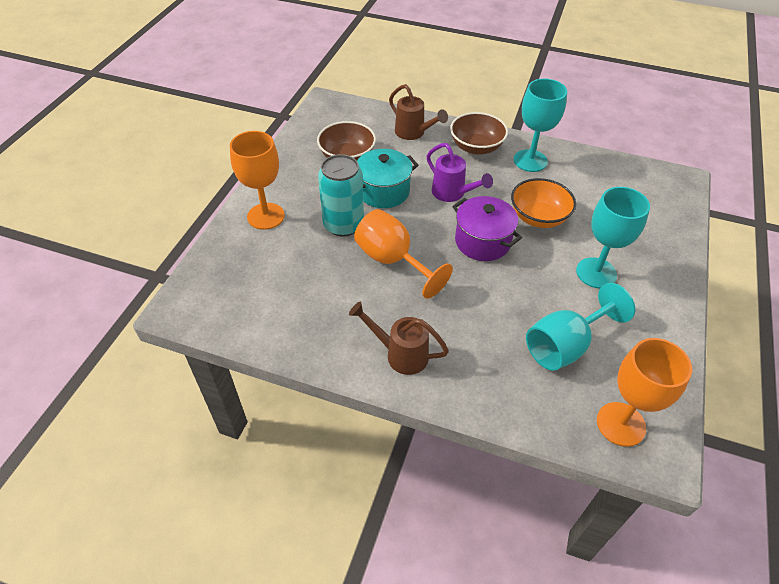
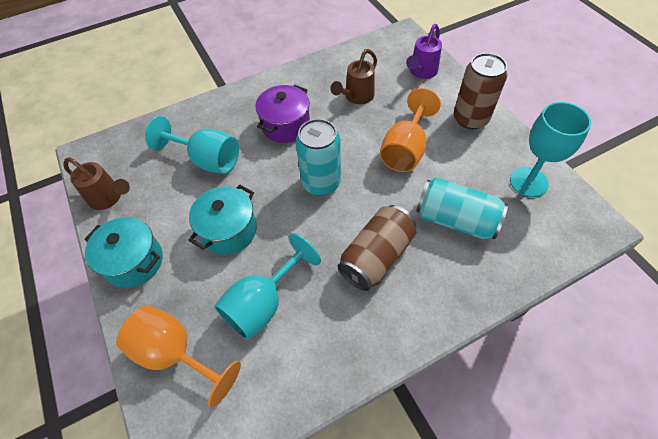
brown bowl: [317,121,376,160] [450,112,508,155] = 2 -> none = 0
brown can: none = 0 -> [338,205,416,291] [454,53,508,129] = 2
orange bowl: [511,178,576,228] = 1 -> none = 0
orange goblet: [230,131,285,230] [354,209,453,299] [597,338,692,447] = 3 -> [116,305,241,408] [380,88,441,172] = 2
turquoise can: [318,154,364,237] = 1 -> [296,119,341,195] [416,178,508,239] = 2
turquoise pot: [357,149,419,208] = 1 -> [84,217,163,288] [188,185,257,255] = 2

